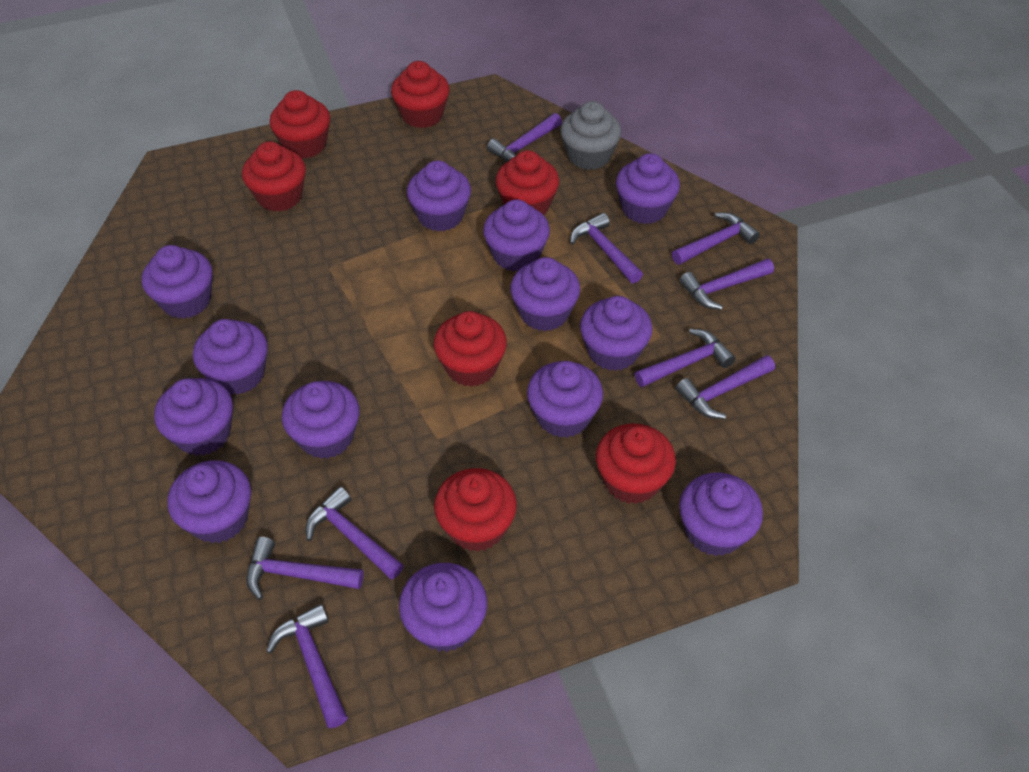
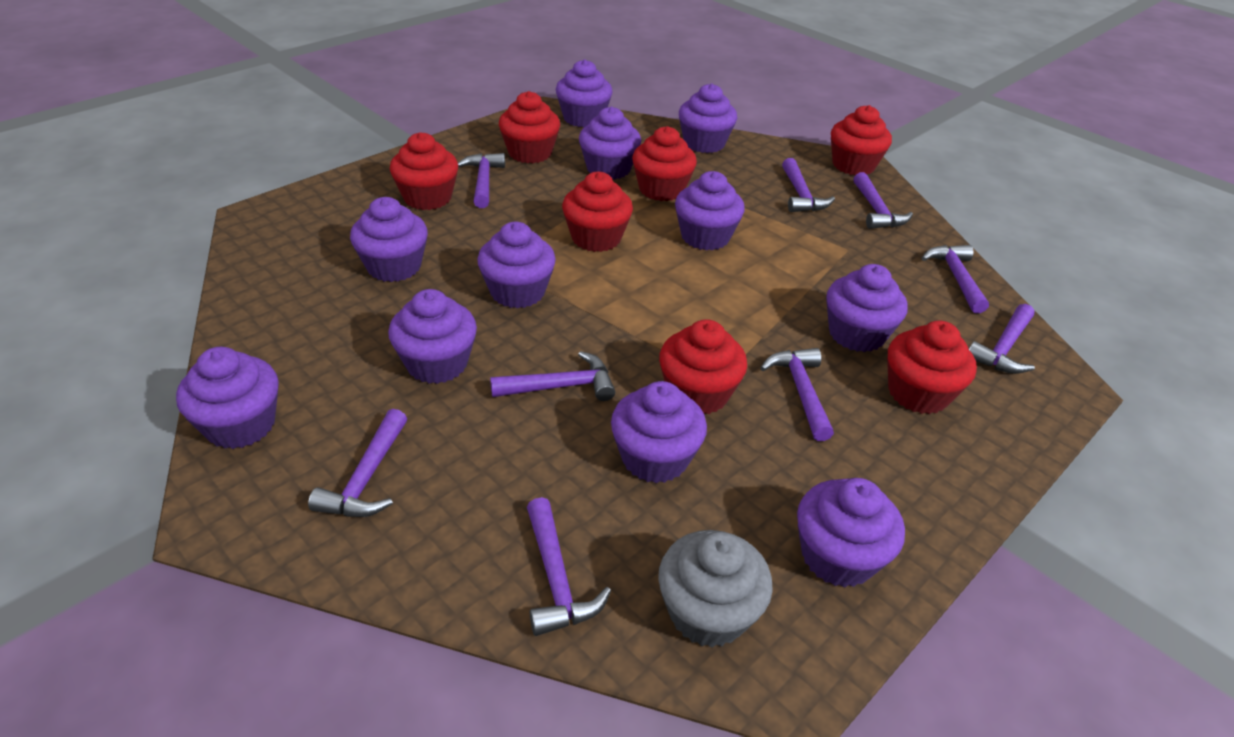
purple cupcake: [142,245,213,319] [154,378,233,456] [167,460,251,543] [193,319,268,395] [282,381,360,459] [399,563,487,652] [407,160,471,231] [483,199,550,272] [510,257,580,331] [527,361,603,438] [580,296,653,371] [616,153,680,224] [679,473,763,556] = 13 -> [176,347,279,449] [350,197,428,282] [388,289,477,384] [477,222,556,308] [555,59,612,127] [579,107,641,180] [611,381,707,483] [675,171,745,250] [679,83,737,153] [797,478,905,588] [826,264,908,352] = 11

